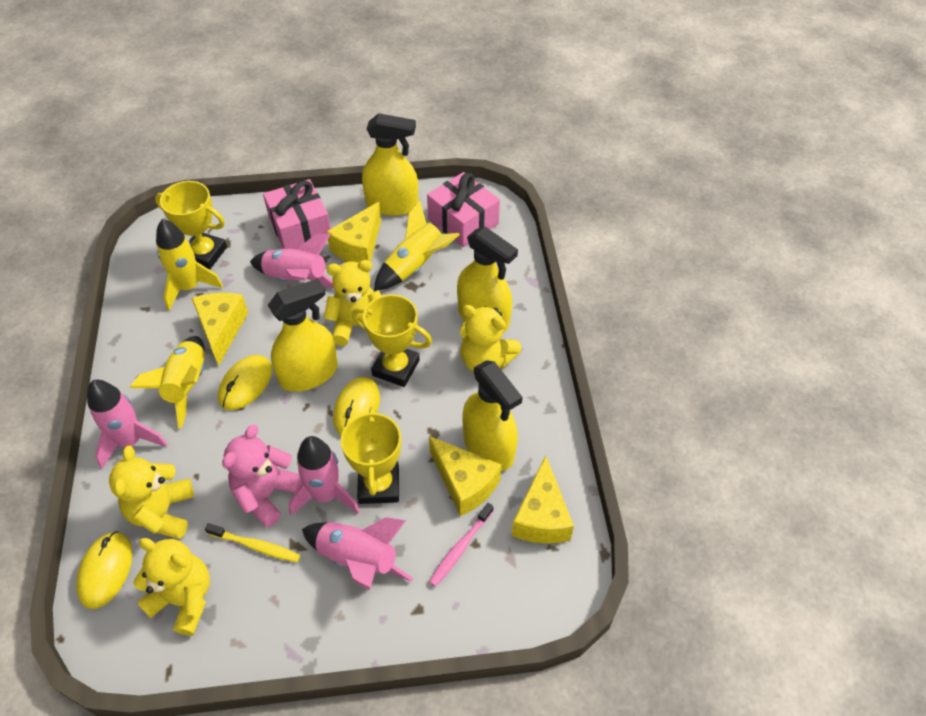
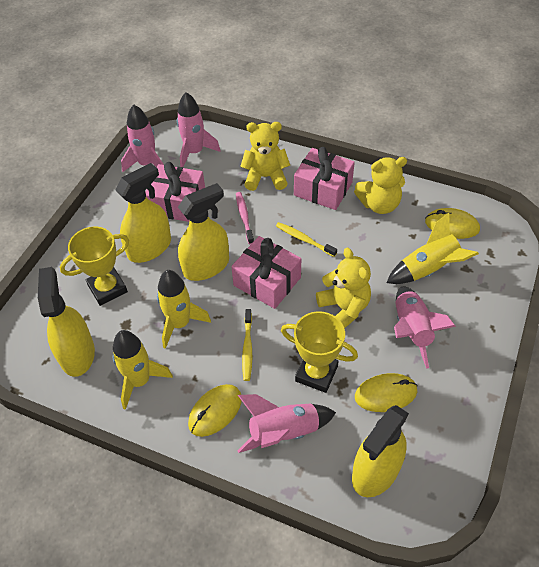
pink gift: [263,179,331,249] [427,172,500,247] = 2 -> [145,162,205,222] [231,236,301,309] [294,147,355,210] = 3
pink teddy bear: [222,425,302,527] = 1 -> none = 0
yellow cheese: [191,293,248,366] [326,202,381,263] [429,436,502,516] [512,456,574,544] = 4 -> none = 0
yellow teddy bear: [109,446,194,539] [133,538,210,636] [324,260,381,346] [460,305,521,372] = 4 -> [240,122,290,191] [316,247,371,328] [354,157,407,214] = 3
yellow toothbrush: [205,523,300,562] = 1 -> [242,309,252,381] [276,222,337,257] = 2
yellow trophy: [155,181,227,269] [341,406,401,504] [352,294,432,387] = 3 -> [60,227,129,306] [281,311,358,393] = 2

